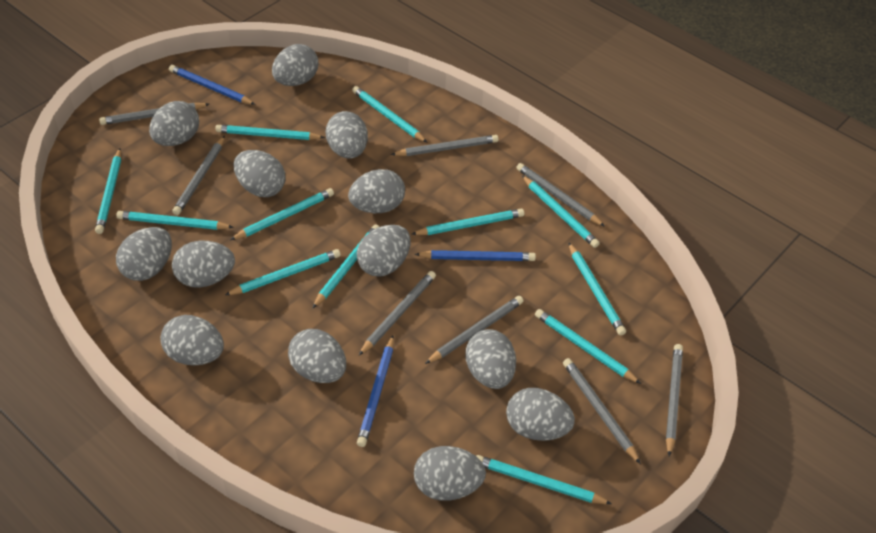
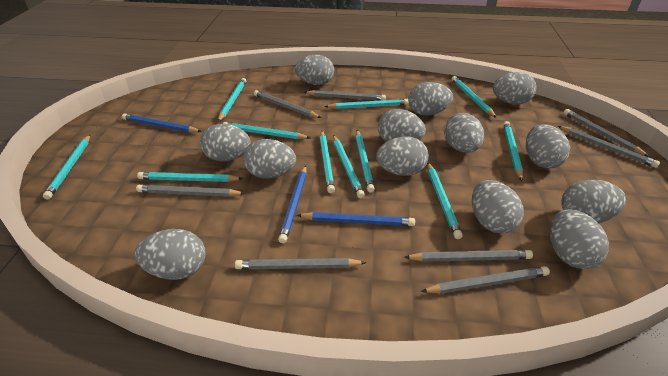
turquoise pencil: [95,148,121,234] [116,211,234,230] [215,125,325,140] [225,249,341,295] [230,188,334,240] [312,224,379,309] [352,86,428,143] [412,209,524,235] [476,455,612,504] [522,175,600,248] [535,309,641,384] [568,242,626,336] = 12 -> [43,135,90,199] [137,172,243,182] [218,78,246,122] [223,122,310,139] [320,130,335,193] [324,99,409,109] [333,135,365,198] [355,130,375,193] [428,162,463,239] [452,76,497,118] [503,121,523,181] = 11

